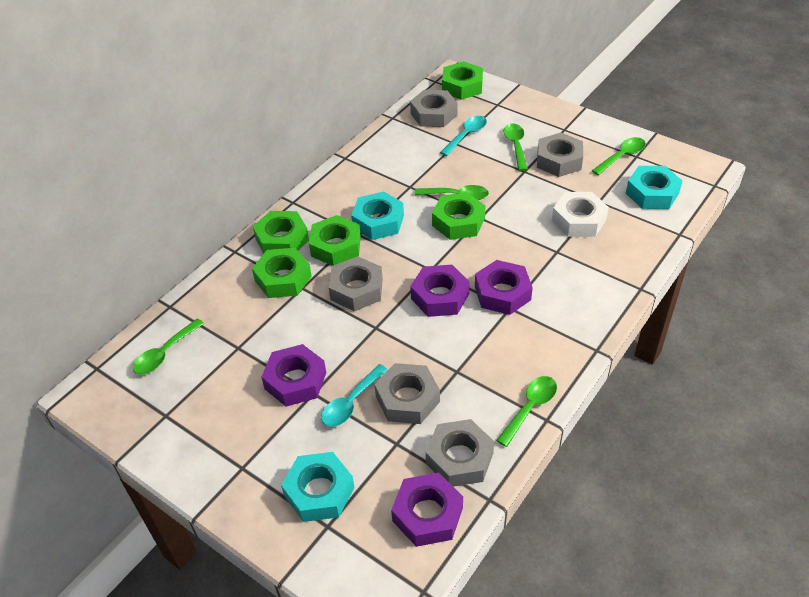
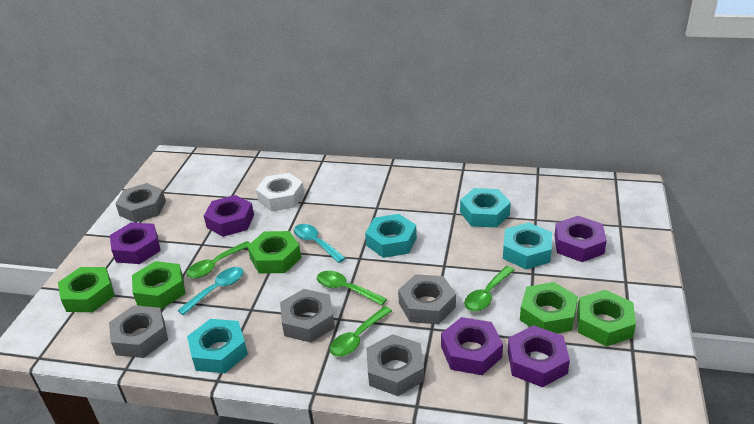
green spoon: [133,318,204,374] [415,185,489,200] [496,376,557,447] [503,123,528,171] [592,137,646,175] = 5 -> [186,241,250,279] [317,271,387,305] [330,306,392,357] [464,266,515,312] = 4
purple nut: [261,344,326,407] [391,473,463,547] [410,265,470,317] [475,260,533,315] = 4 -> [110,222,161,264] [204,195,254,237] [441,317,503,375] [508,325,570,387] [554,216,607,262] = 5
turquoise nut: [281,452,354,522] [351,191,404,240] [626,166,682,209] = 3 -> [187,319,248,373] [365,214,417,258] [460,188,511,228] [503,222,552,269] = 4

